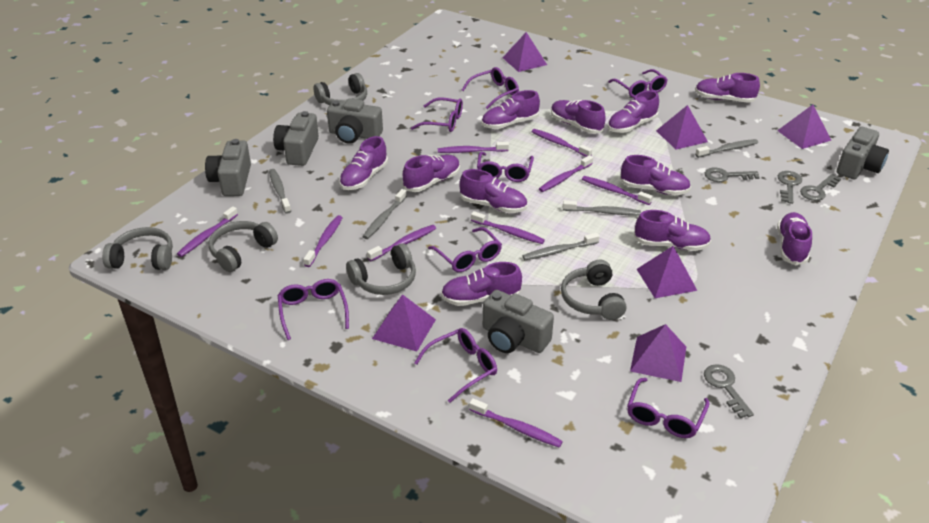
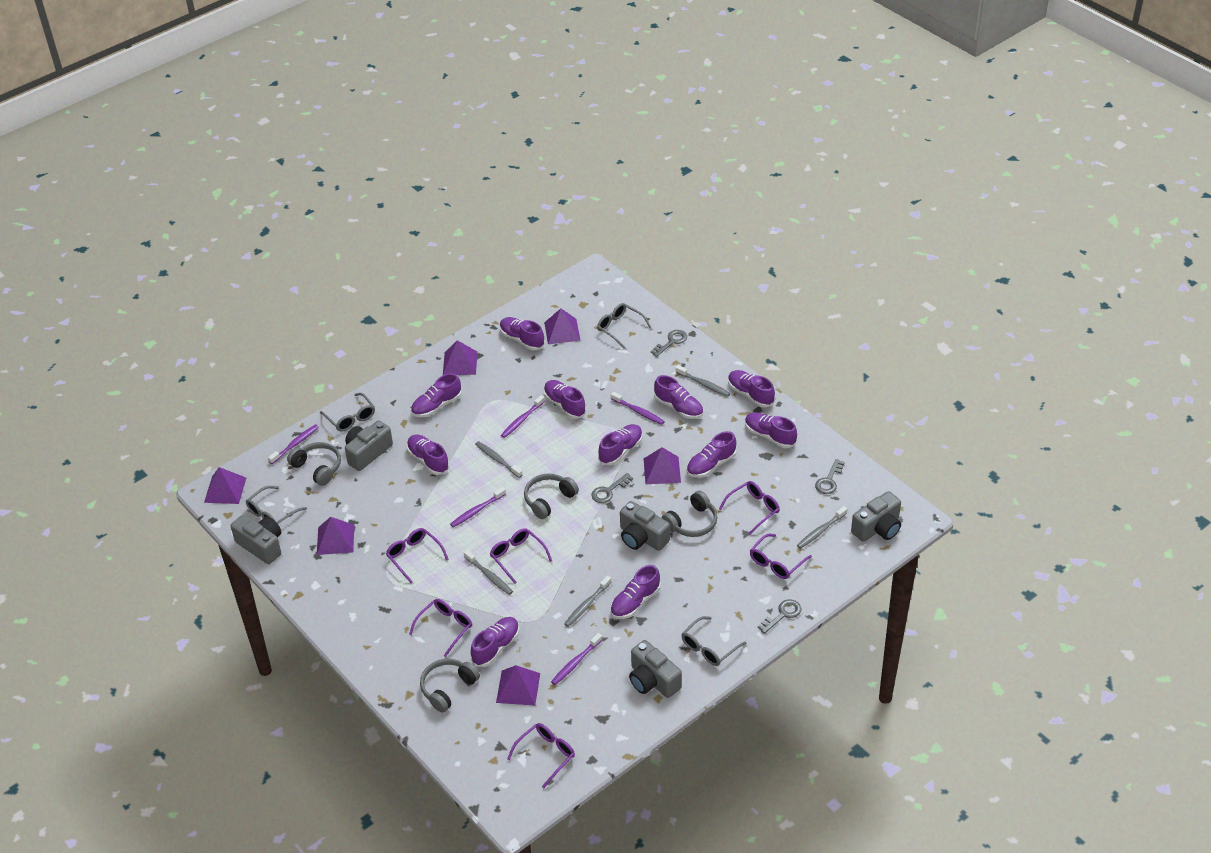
grey glasses: none = 0 -> [246,486,307,524] [320,393,375,432] [597,303,652,349] [682,616,746,666] = 4
grey headphones: [102,227,173,270] [209,221,278,272] [314,73,367,105] [346,243,416,295] [561,260,627,320] = 5 -> [287,442,341,486] [420,659,480,713] [524,474,579,519] [662,490,718,537] = 4
purple glasses: [278,279,349,340] [411,98,463,132] [414,328,497,403] [428,227,502,272] [462,67,519,109] [477,152,534,182] [608,69,668,98] [627,378,710,438] = 8 -> [386,528,449,583] [409,599,472,657] [490,528,552,584] [507,723,575,788] [719,481,780,535] [750,534,812,579] = 6
purple toothbrush: [177,206,238,257] [303,215,343,267] [367,225,436,261] [438,142,509,153] [469,398,563,448] [471,211,545,244] [532,129,592,157] [539,155,593,192] [582,176,653,205] = 9 -> [268,424,319,464] [450,487,506,527] [501,395,545,438] [551,633,602,685] [611,392,665,425] = 5

